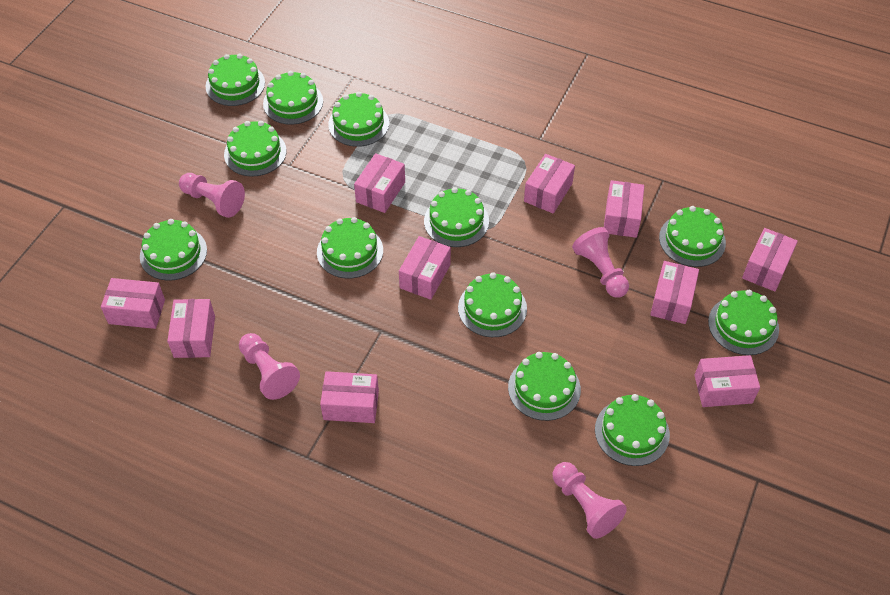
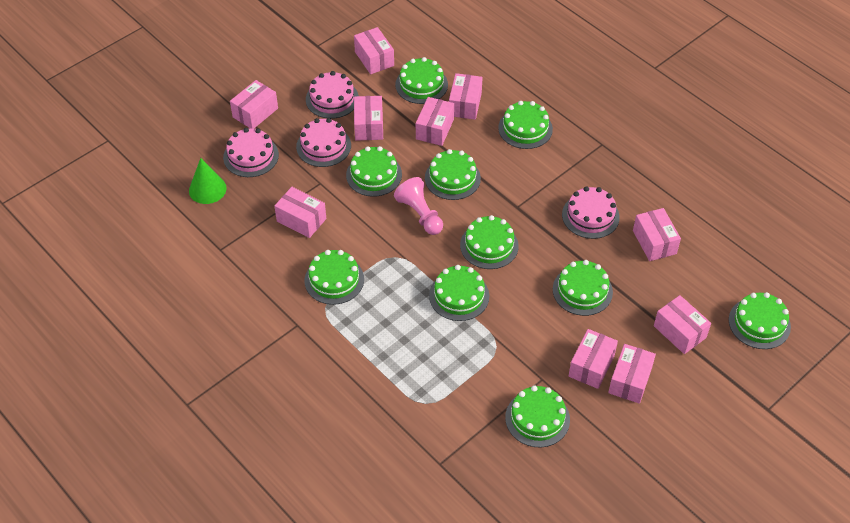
green cake: [140,219,207,281] [206,54,265,106] [224,121,287,177] [263,71,323,125] [317,217,383,279] [328,92,389,147] [424,187,489,247] [458,272,527,337] [508,352,581,421] [595,394,670,466] [659,206,726,267] [708,290,779,355] = 12 -> [304,250,364,305] [346,146,402,197] [395,57,448,104] [425,149,481,200] [429,265,489,321] [460,215,519,269] [498,101,553,149] [505,385,570,447] [553,260,613,316] [729,292,791,349] = 10
green cone: none = 0 -> [189,158,227,204] = 1
pink cake: none = 0 -> [223,128,279,177] [296,118,351,167] [306,71,359,119] [562,186,620,239] = 4
pink pawn: [179,173,245,218] [239,333,300,400] [553,462,627,539] [572,227,629,298] = 4 -> [394,177,443,235] = 1

